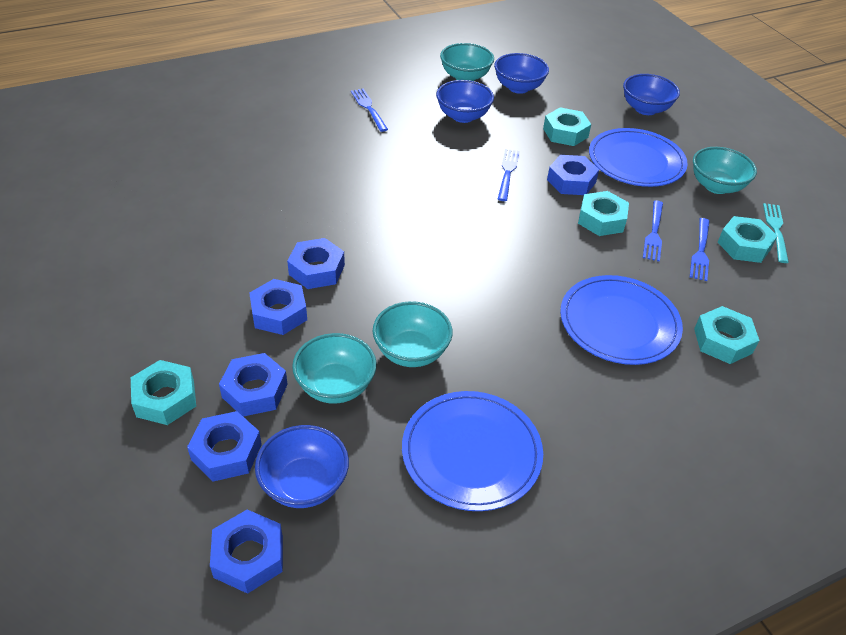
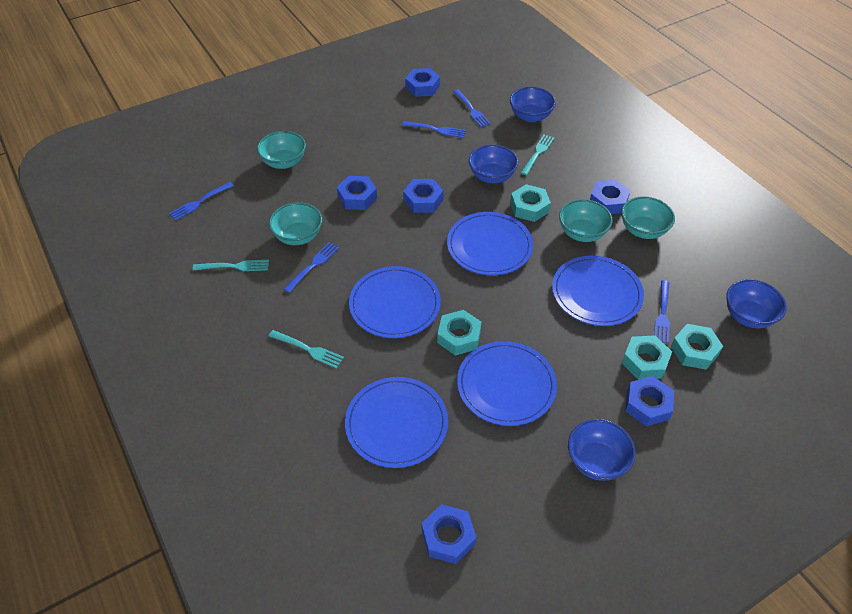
blue fork: [351,88,388,132] [498,149,520,201] [643,200,663,262] [690,218,709,281] = 4 -> [169,182,234,220] [284,242,339,293] [402,121,466,138] [453,89,491,127] [654,280,670,343] = 5
blue plate: [402,391,543,511] [560,275,683,365] [589,128,688,187] = 3 -> [345,377,448,468] [349,266,441,338] [447,212,533,275] [457,341,557,426] [552,256,644,326] = 5
turquoise fork: [763,203,789,263] = 1 -> [193,260,269,271] [269,330,344,368] [521,134,554,175] = 3
turquoise nut: [131,360,196,425] [543,107,591,146] [578,191,629,236] [694,306,760,364] [717,216,777,263] = 5 -> [437,310,482,355] [510,184,551,222] [622,335,672,380] [671,324,723,370] = 4

